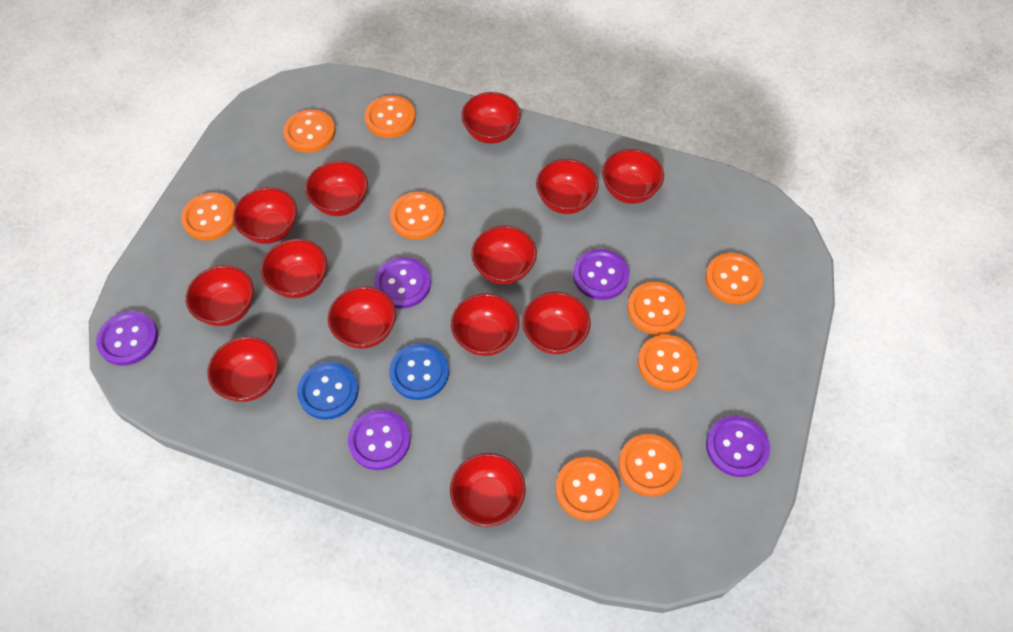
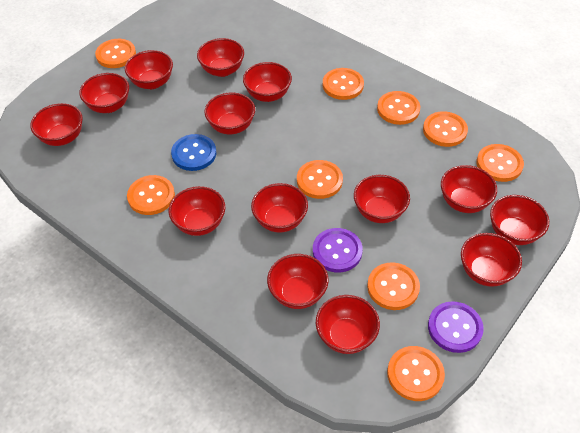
blue button: [297,362,359,420] [389,343,449,400] = 2 -> [171,134,216,171] = 1
purple button: [96,311,158,366] [348,409,411,470] [374,257,431,309] [573,249,629,300] [706,416,770,477] = 5 -> [313,228,363,273] [428,301,484,353] = 2
red bowl: [186,265,254,326] [207,337,279,402] [233,187,297,244] [261,239,327,298] [305,161,368,216] [328,286,396,349] [450,453,526,527] [451,293,519,356] [461,92,521,144] [471,226,537,284] [522,292,591,354] [536,159,598,214] [602,149,664,204] = 13 -> [30,103,83,146] [79,73,129,113] [125,50,173,89] [169,186,225,236] [197,38,244,77] [204,93,255,135] [243,62,292,102] [251,183,308,233] [267,254,329,309] [316,295,380,354] [354,175,410,223] [441,165,497,213] [461,233,522,287] [490,195,549,245] = 14

